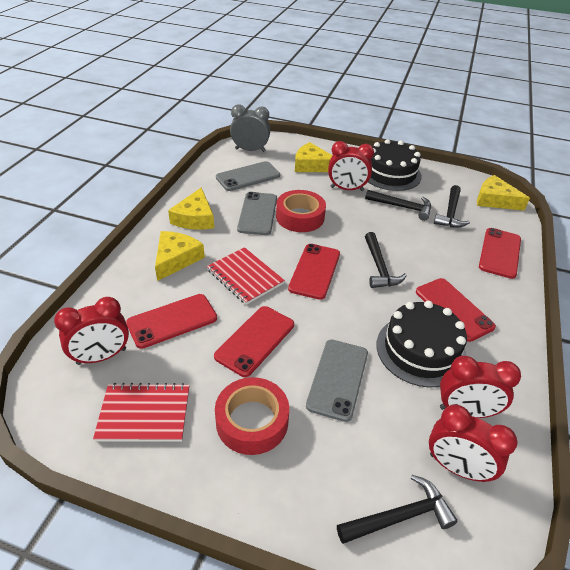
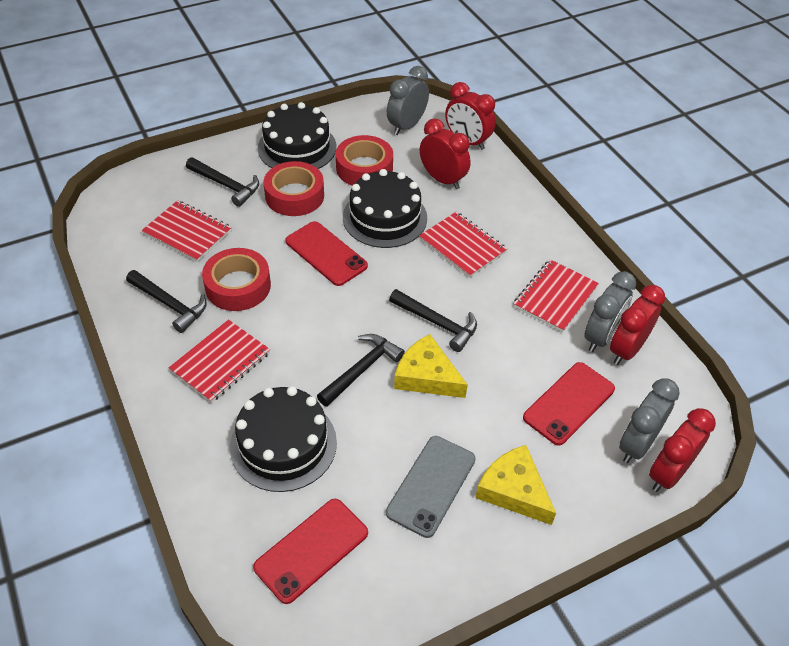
black cake: [368,139,422,191] [377,301,467,388] = 2 -> [230,386,337,492] [258,102,337,169] [343,169,427,248] = 3
grey clock: [230,104,270,152] = 1 -> [387,66,429,135] [584,271,636,352] [619,379,680,463] = 3
grey phone: [216,161,280,191] [237,192,277,235] [306,340,368,422] = 3 -> [386,436,476,538] = 1
red notebook: [93,383,189,442] [207,247,285,305] = 2 -> [142,200,232,262] [169,320,270,403] [419,212,507,278] [513,259,599,332] = 4
red phone: [126,294,217,349] [214,306,294,377] [288,244,340,300] [416,278,496,342] [479,228,521,279] = 5 -> [253,499,368,604] [285,221,368,286] [523,362,615,446] = 3
red tape: [215,377,289,455] [276,190,326,232] = 2 -> [202,248,271,311] [264,161,324,216] [336,135,393,186] = 3
yellow cheese: [155,231,205,281] [168,187,214,230] [295,142,333,172] [477,175,530,211] = 4 -> [394,334,468,398] [475,445,556,525] = 2

